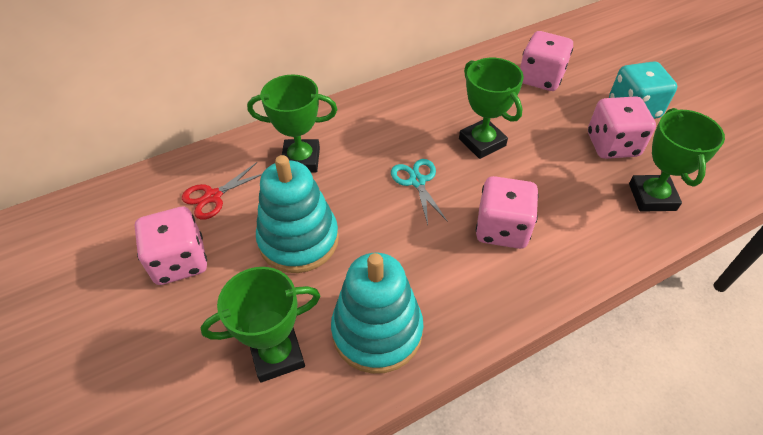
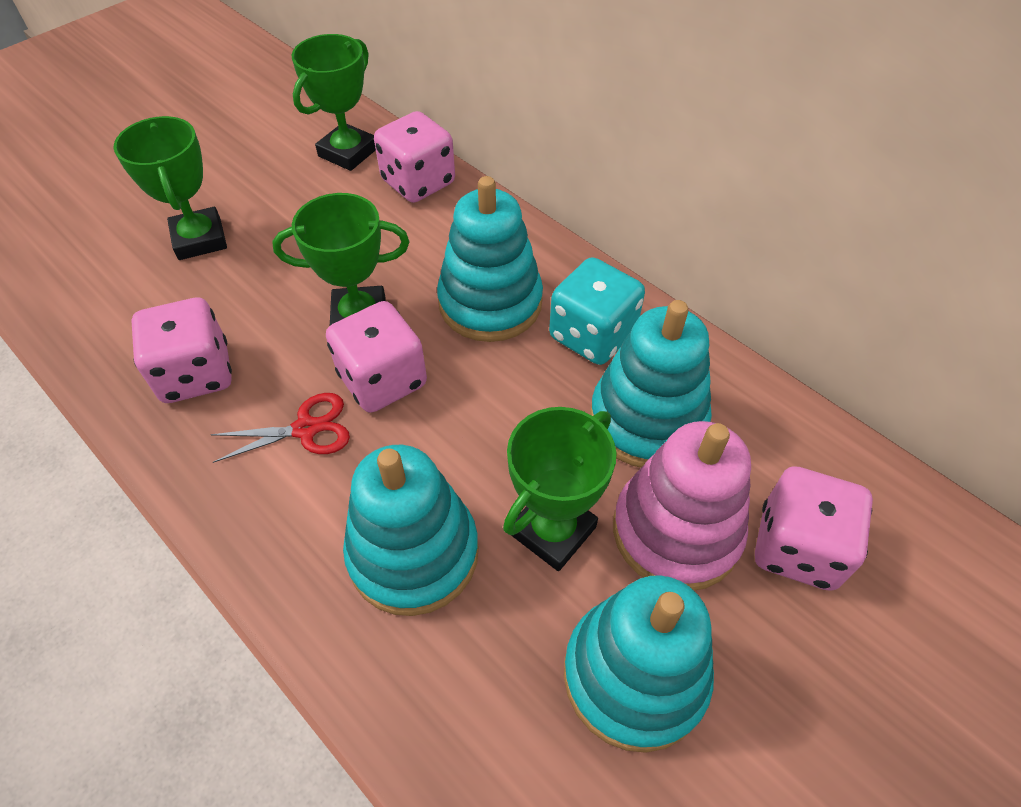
pink stacking toy: none = 0 -> [613,421,751,591] = 1
turquoise scissors: [391,159,448,225] = 1 -> none = 0
turquoise stacking toy: [256,155,339,273] [331,253,424,374] = 2 -> [343,445,479,616] [437,176,543,342] [564,575,714,753] [590,300,712,468] = 4

